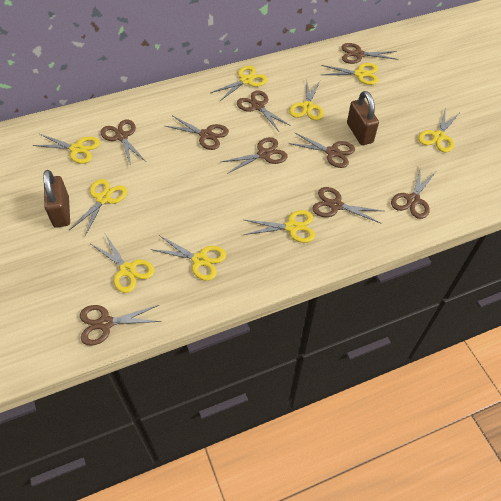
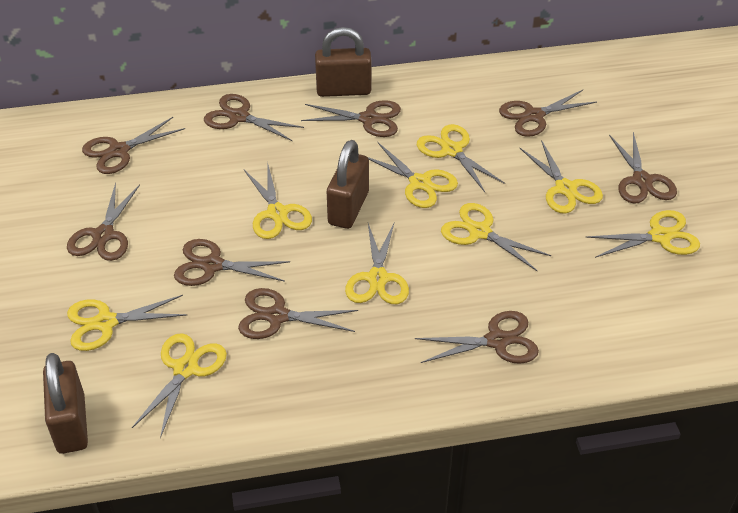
brown padlock: [43,170,70,228] [347,91,379,145] = 2 -> [43,353,88,454] [315,27,372,97] [327,140,369,229] = 3

